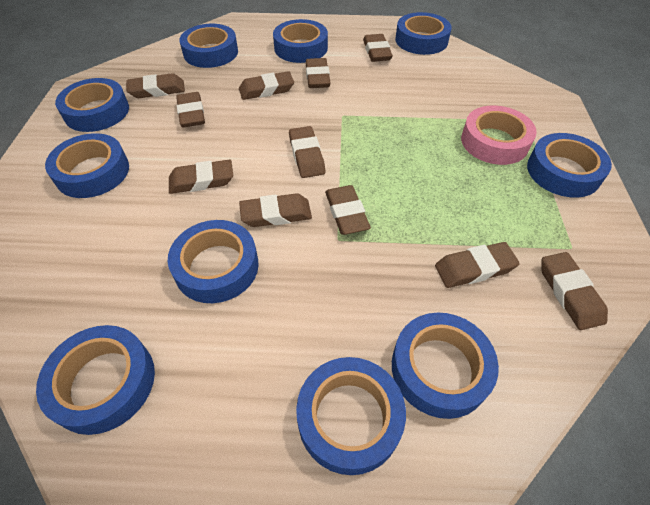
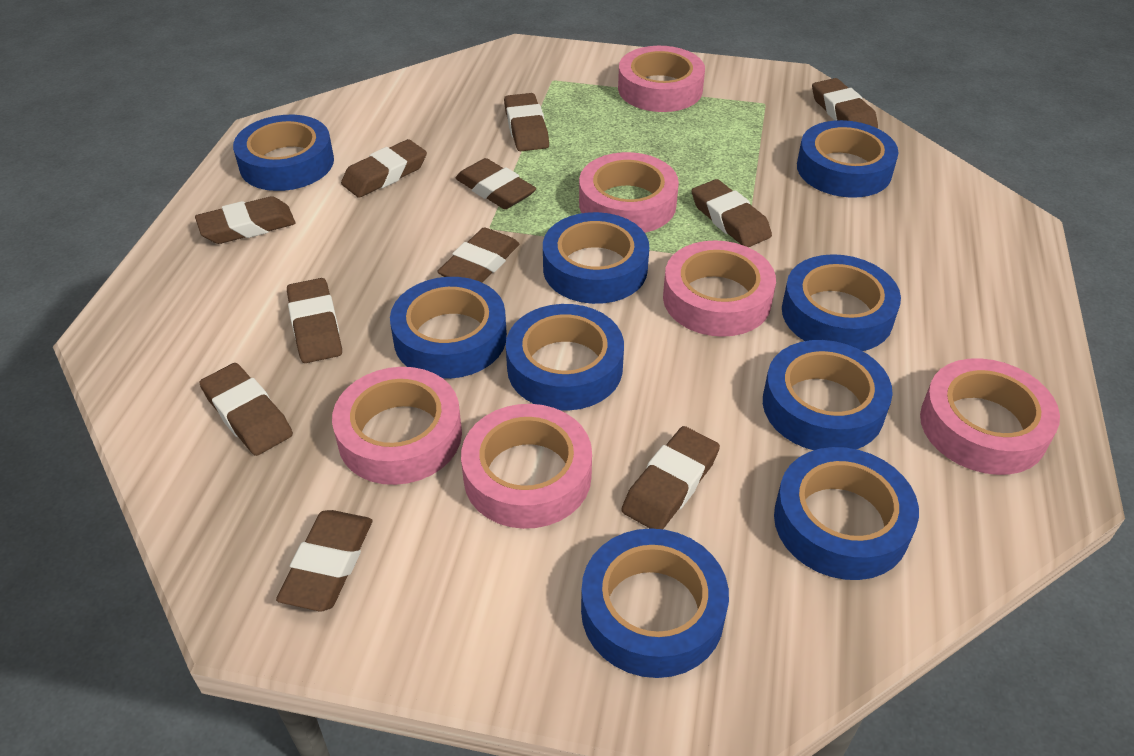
blue tape: [36,325,155,435] [45,133,129,198] [55,78,129,132] [168,220,259,303] [179,24,238,68] [273,19,328,63] [296,357,406,475] [392,313,499,419] [395,12,452,55] [527,133,612,198] = 10 -> [233,115,334,191] [390,277,507,379] [506,304,624,411] [543,212,649,304] [581,528,729,678] [763,340,893,450] [774,447,919,580] [782,254,901,351] [797,120,899,198] = 9
pink tape: [461,106,537,165] = 1 -> [332,367,462,485] [461,404,592,529] [579,152,679,233] [618,46,705,112] [663,240,776,337] [920,358,1060,475] = 6

